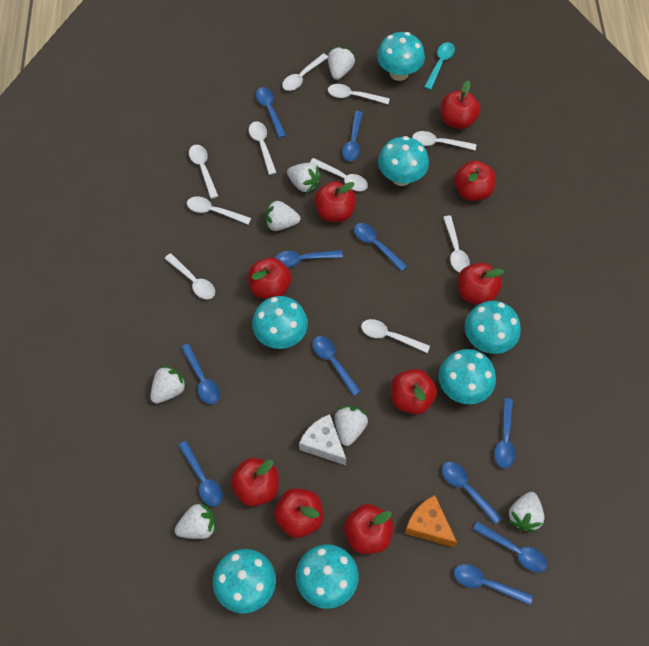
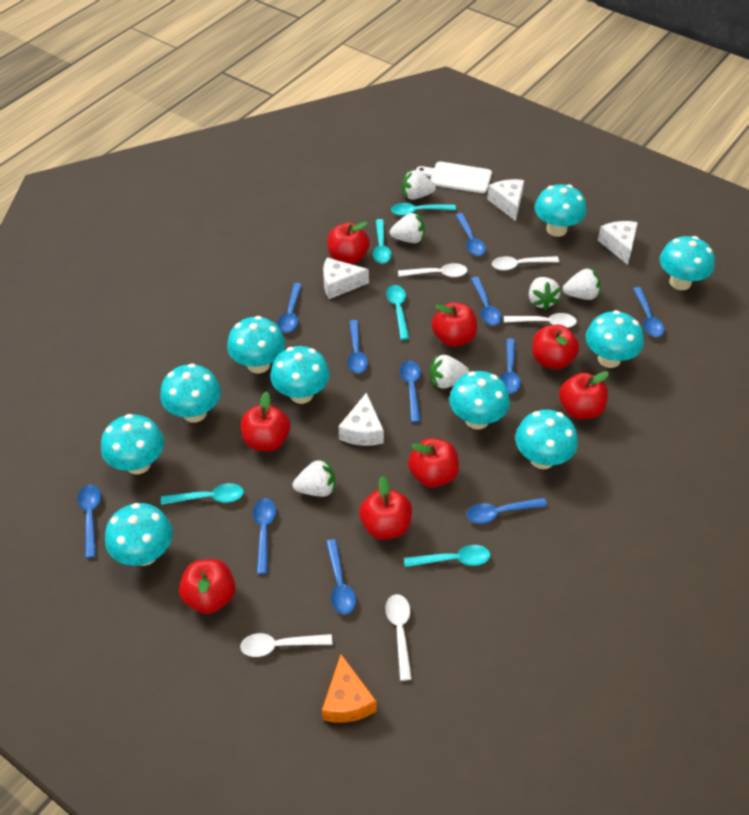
red apple: [231,458,279,506] [248,258,292,299] [274,488,323,538] [314,181,356,222] [344,504,393,554] [391,369,437,415] [441,80,480,129] [454,161,496,201] [458,262,504,305] = 9 -> [179,559,235,614] [241,391,290,451] [327,222,370,264] [359,476,412,539] [408,438,459,488] [432,302,477,347] [532,325,579,370] [559,371,609,419] = 8
turquoise mushroom: [213,549,276,613] [252,296,308,349] [295,544,359,609] [377,32,425,81] [378,136,429,186] [439,349,496,404] [464,301,521,354] = 7 -> [101,414,164,474] [105,503,173,566] [160,363,221,423] [227,316,285,373] [270,346,330,404] [449,371,510,430] [515,410,578,469] [535,184,586,237] [586,310,644,368] [659,236,715,290] = 10
turquoise spoon: [424,42,455,90] = 1 -> [161,483,244,505] [372,219,392,264] [386,285,409,340] [391,203,456,216] [404,545,490,567] = 5
white cheese: [299,414,346,465] = 1 -> [323,257,369,299] [338,392,384,446] [487,179,524,221] [598,221,638,265] = 4
white cutting board: none = 0 -> [416,161,492,193] = 1
white spoon: [164,253,215,299] [187,196,251,225] [189,145,218,199] [249,121,277,175] [282,53,328,91] [310,158,368,191] [328,84,390,104] [361,319,430,353] [412,131,476,151] [443,215,470,272] = 10 -> [240,633,332,657] [385,594,412,681] [398,263,467,277] [492,256,559,270] [504,313,577,328] = 5
white strawberry: [150,365,187,404] [175,502,216,539] [265,199,300,231] [287,163,321,194] [328,47,355,80] [335,406,368,446] [507,492,544,532] = 7 -> [292,458,335,497] [390,212,425,243] [402,170,436,200] [430,354,469,389] [529,277,561,311] [563,268,601,300] = 6

